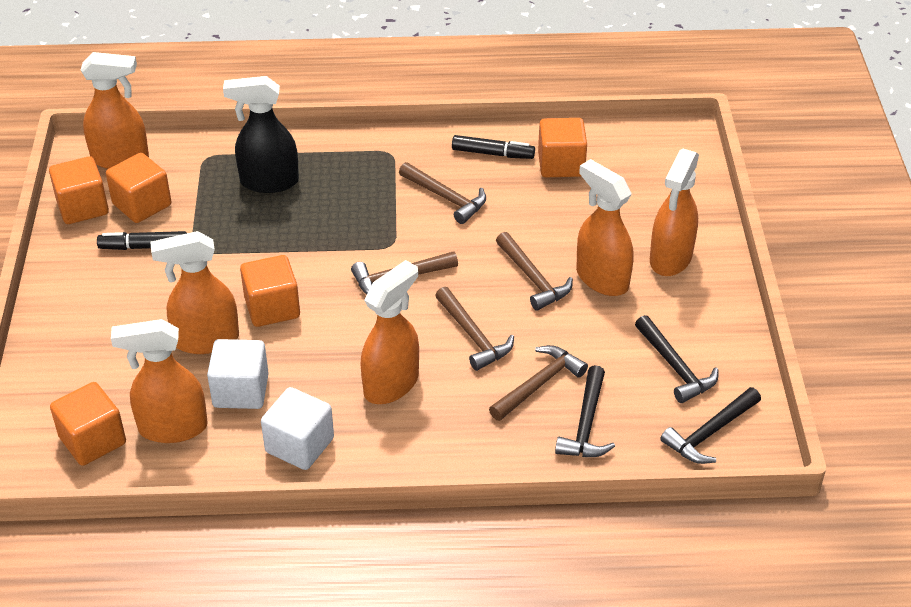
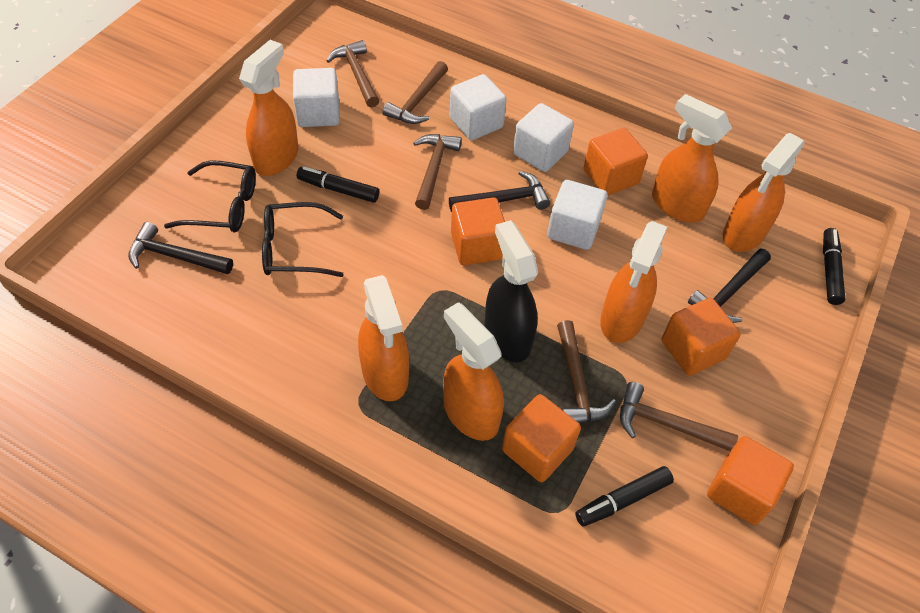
black glasses: none = 0 -> [164,161,256,232] [262,202,344,277] = 2
black marker: [97,231,187,250] [452,135,535,159] = 2 -> [297,166,379,203] [575,466,674,527] [823,228,845,305] = 3
white cube: [207,339,269,409] [261,387,334,470] = 2 -> [293,68,340,127] [450,74,507,140] [513,103,574,172] [547,180,607,250] = 4

